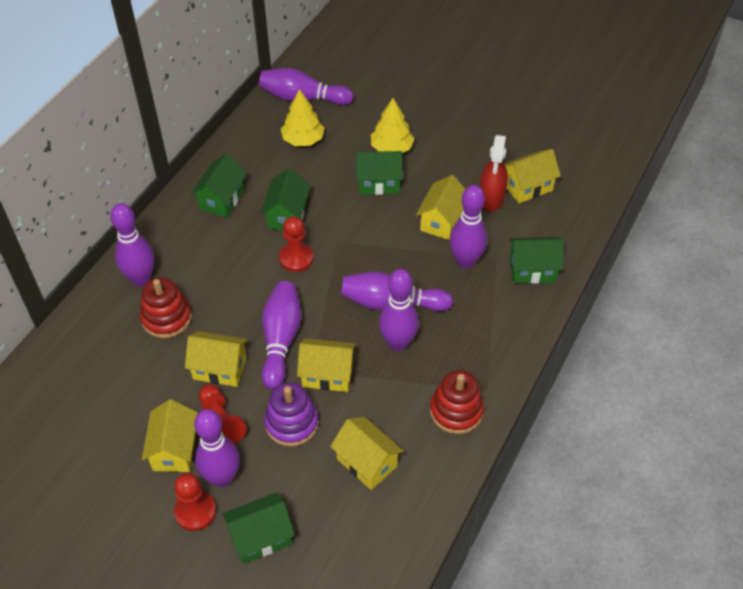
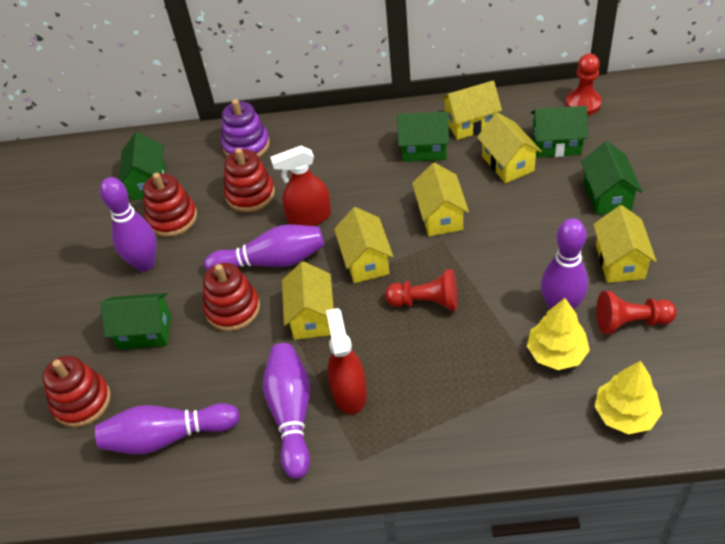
purple bowling pin: [110,203,155,287] [194,409,240,488] [259,68,354,105] [262,281,301,389] [341,272,453,312] [379,269,419,351] [450,185,487,269] = 7 -> [95,403,240,454] [100,177,157,272] [204,224,324,271] [263,343,310,479] [541,218,588,310] = 5
red spray bottle: [480,135,508,211] = 1 -> [270,146,331,226] [326,308,367,414] = 2
red stacking toy: [140,277,192,338] [430,370,484,434] = 2 -> [42,356,111,427] [143,173,197,237] [203,263,260,331] [224,148,275,212] = 4

